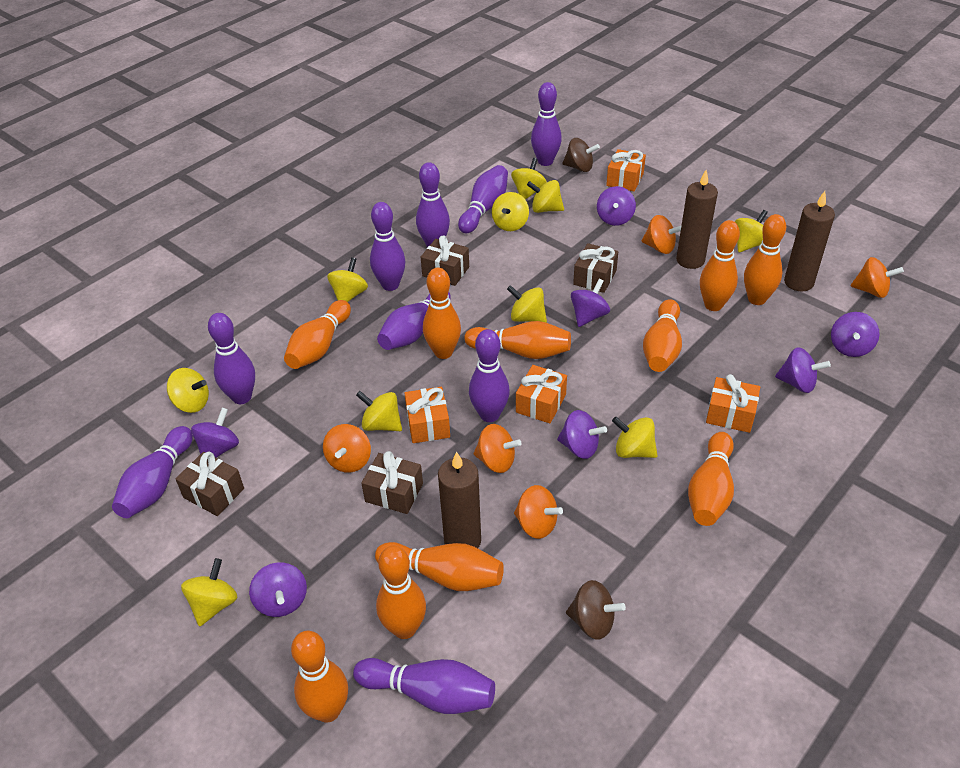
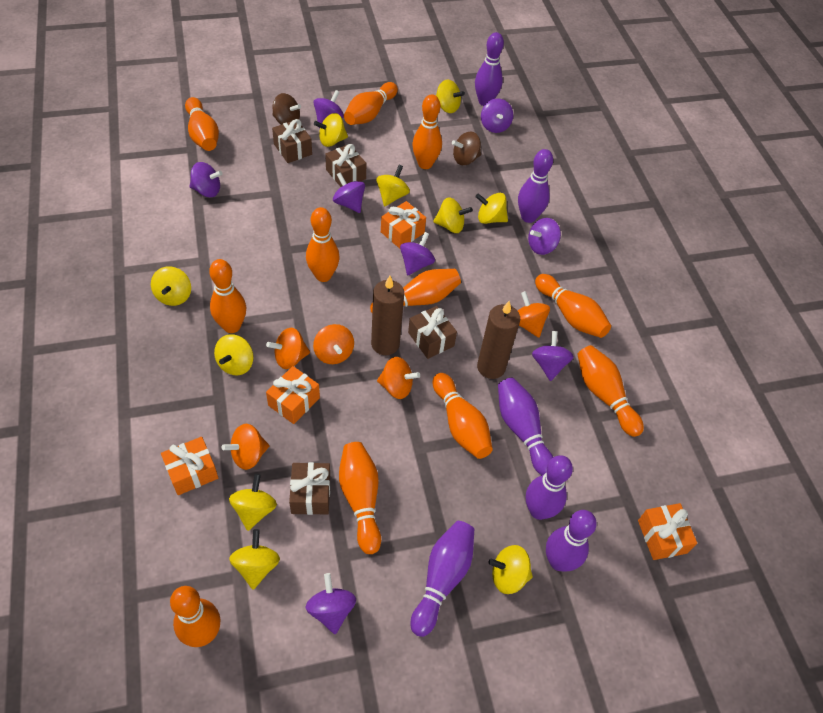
brown candle: [438,451,481,548] [676,170,718,269] [784,191,835,292] = 3 -> [371,276,404,355] [477,301,520,379] = 2
orange bowling pin: [284,300,351,369] [291,631,348,723] [375,542,504,591] [376,546,426,639] [423,268,461,359] [464,321,571,359] [643,299,682,372] [688,432,734,526] [700,220,740,311] [744,214,786,305] = 10 -> [170,586,220,647] [185,97,219,151] [209,259,246,333] [306,207,340,282] [339,442,381,554] [344,82,398,125] [370,269,461,312] [412,94,442,169] [433,373,493,459] [535,274,611,338] [577,345,644,437] = 11
purple bowling pin: [112,426,193,518] [208,313,255,404] [353,658,495,714] [370,202,406,291] [377,292,451,350] [416,162,450,247] [458,165,508,234] [469,329,510,422] [531,82,562,166] = 9 -> [411,521,474,637] [475,32,504,106] [498,378,553,475] [518,149,553,223] [526,455,573,520] [546,510,597,571] = 6
purple spinning top: [191,408,239,458] [249,562,307,617] [557,410,607,459] [571,279,610,327] [597,186,636,226] [775,347,831,393] [831,312,880,357] = 7 -> [190,162,223,197] [305,573,356,634] [313,90,344,128] [333,172,365,213] [400,232,435,275] [481,98,513,133] [528,218,561,255] [532,331,574,381] = 8

